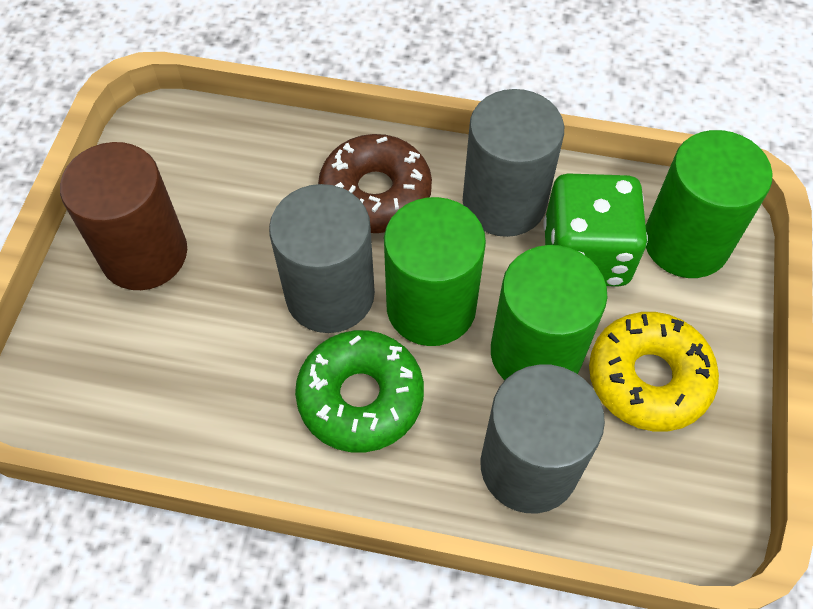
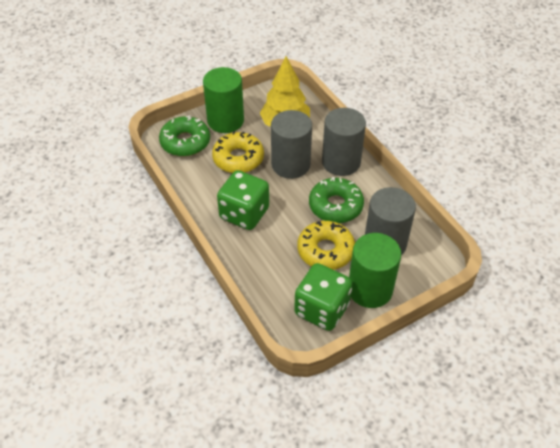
brown cylinder: [60,142,187,290] = 1 -> none = 0
brown donut: [318,134,432,233] = 1 -> none = 0
green cylinder: [384,197,486,346] [491,245,608,380] [646,130,773,278] = 3 -> [203,67,244,133] [349,233,401,308] = 2
green dice: [543,173,648,287] = 1 -> [217,170,269,230] [294,263,353,331] = 2
green donut: [295,330,424,453] = 1 -> [159,115,210,156] [309,177,364,223] = 2
yellow donut: [589,312,719,432] = 1 -> [212,131,264,173] [297,221,355,270] = 2
yellow tree: none = 0 -> [260,56,310,127] = 1

